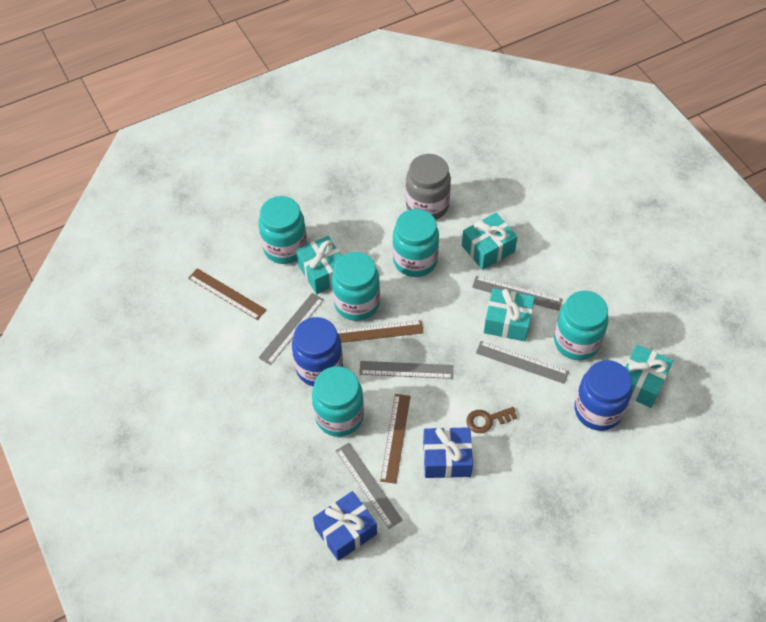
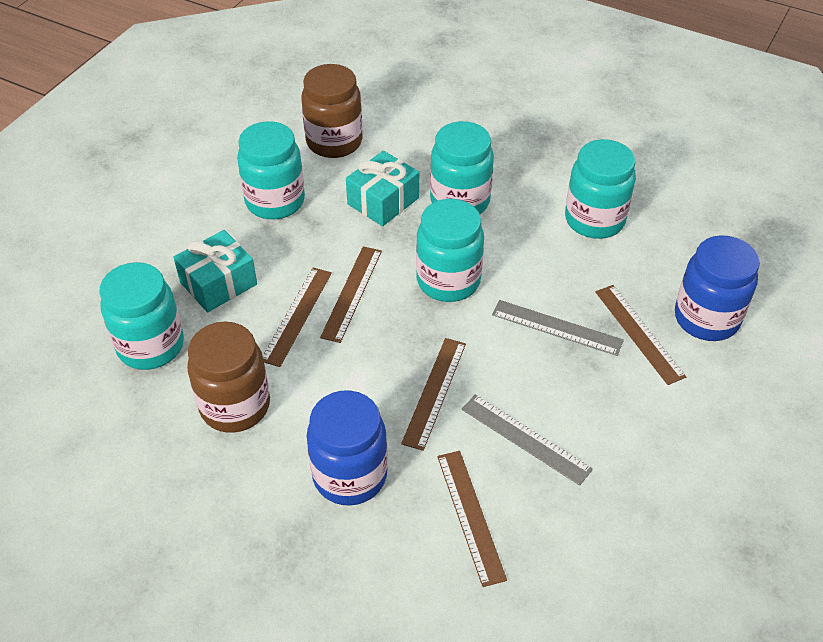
blue gift: [313,491,377,561] [423,427,473,478] = 2 -> none = 0
brown jar: none = 0 -> [187,322,270,433] [301,64,363,158] = 2
brown key: [466,407,517,433] = 1 -> none = 0
brown ruler: [188,268,266,320] [337,320,424,343] [380,394,410,484] = 3 -> [263,268,332,367] [320,246,382,343] [401,338,466,451] [437,451,507,587] [595,285,686,385] = 5
grey jar: [406,154,451,220] = 1 -> none = 0
grey ruler: [258,293,324,365] [336,443,403,529] [359,361,453,379] [472,276,562,311] [476,341,569,384] = 5 -> [462,395,593,486] [492,300,624,356] = 2
turquoise gift: [296,236,341,294] [462,213,517,270] [484,288,535,341] [625,344,673,408] = 4 -> [173,230,257,312] [346,151,419,226] = 2

